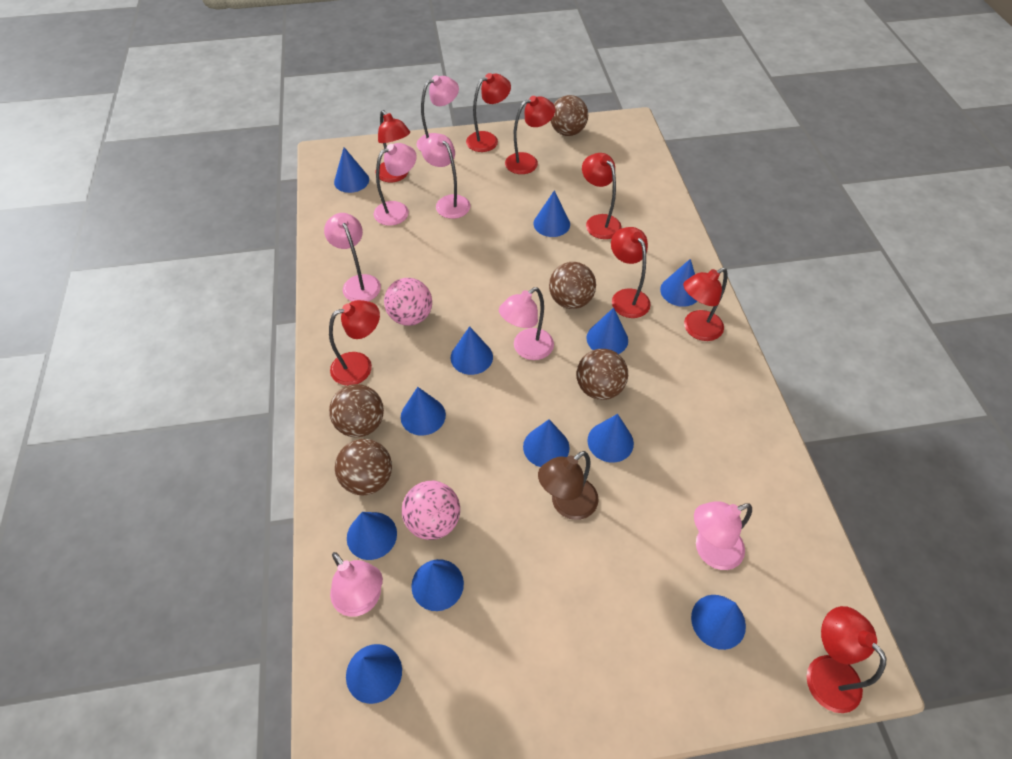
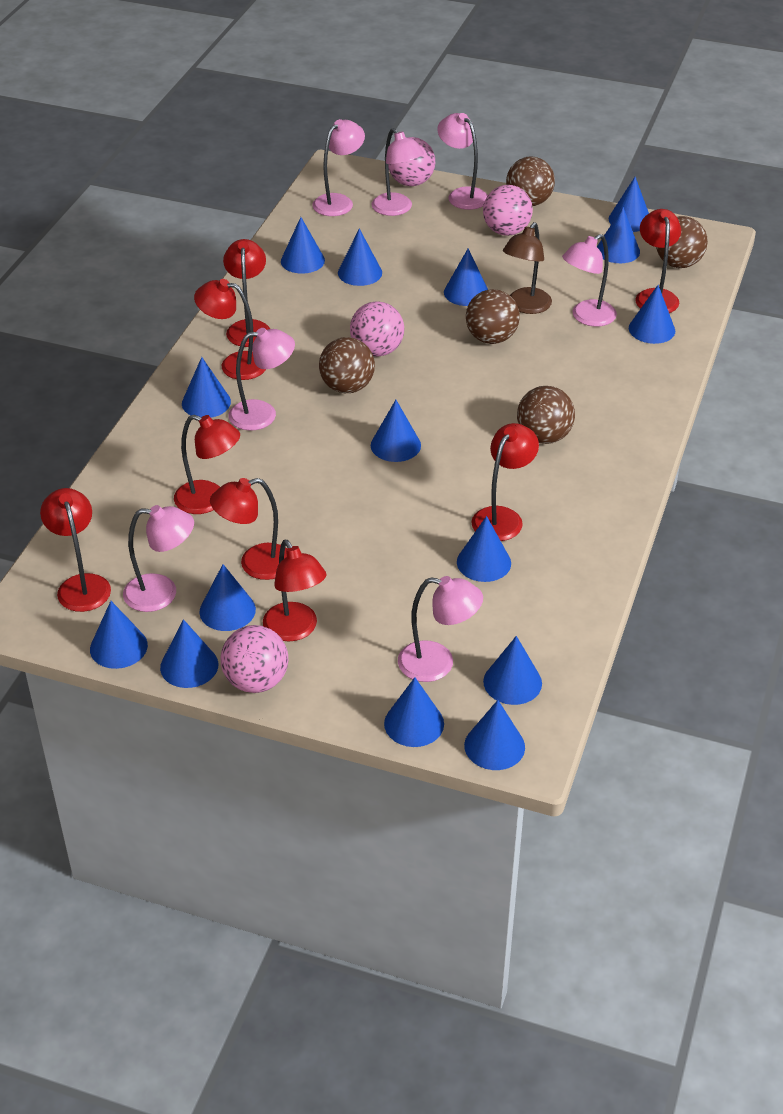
blue cone: [334,147,369,193] [346,644,402,704] [347,512,397,560] [401,387,446,436] [411,559,464,611] [451,326,493,375] [523,420,570,467] [534,190,570,237] [586,308,628,354] [587,414,634,463] [660,259,697,307] [691,595,746,650] = 12 -> [90,601,148,669] [160,619,218,688] [182,357,231,418] [199,564,256,631] [281,217,325,274] [338,229,382,286] [371,400,421,462] [384,677,444,747] [444,248,488,306] [457,516,511,582] [464,700,525,770] [483,636,542,705] [597,207,640,263] [609,177,649,232] [629,285,675,344] = 15
pink ball: [384,278,432,326] [402,481,460,540] = 2 -> [220,625,288,693] [350,301,404,357] [388,137,435,186] [483,185,533,236] = 4

